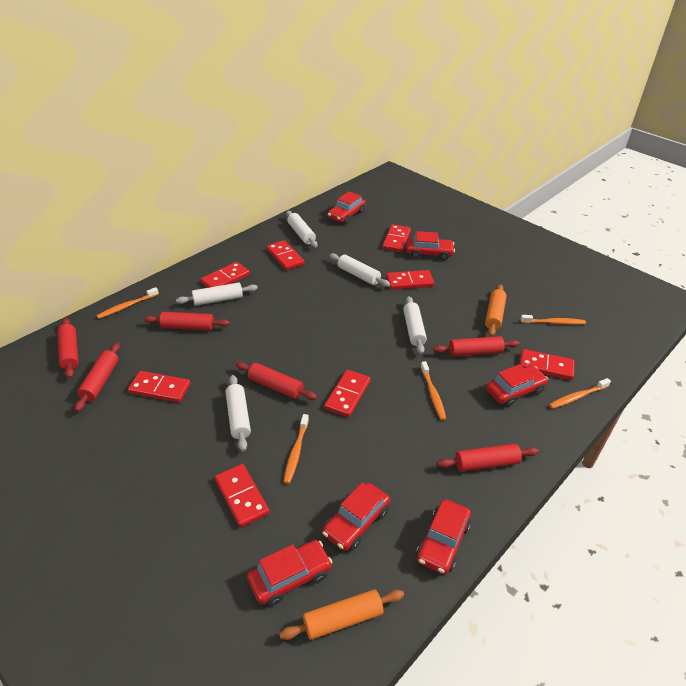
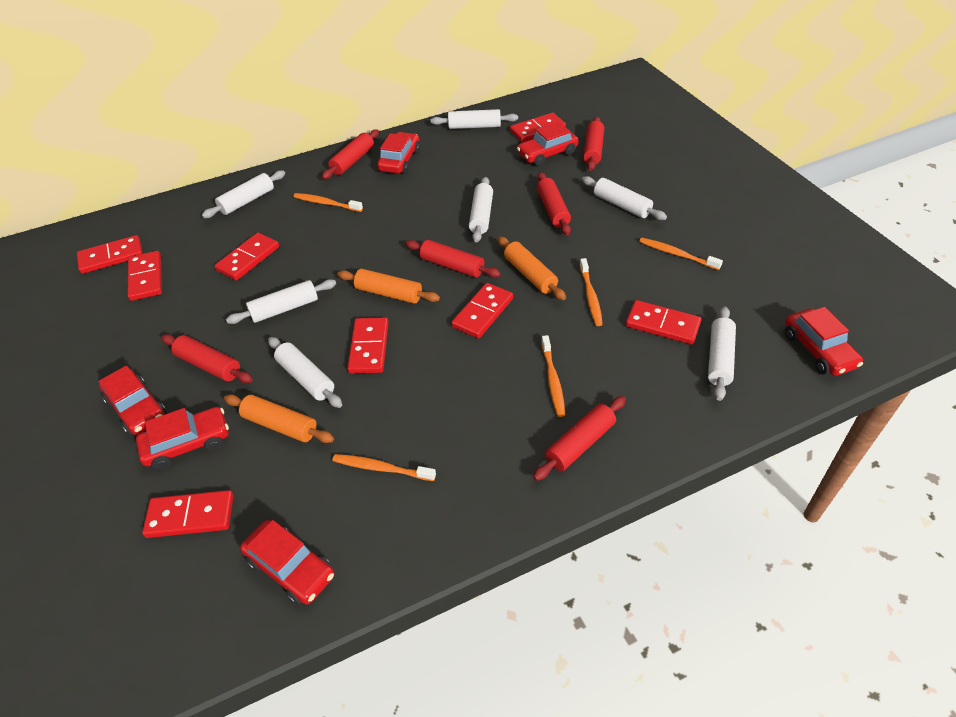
orange rolling pin: [279,589,404,640] [485,284,507,337] = 2 -> [224,394,334,443] [338,269,440,304] [498,237,566,300] = 3
white rolling pin: [176,283,258,306] [226,375,251,451] [286,211,317,248] [329,253,390,287] [403,296,427,354] = 5 -> [202,170,285,218] [226,279,336,324] [268,337,342,408] [431,109,518,129] [469,177,493,242] [582,176,667,220] [708,306,736,401] = 7

